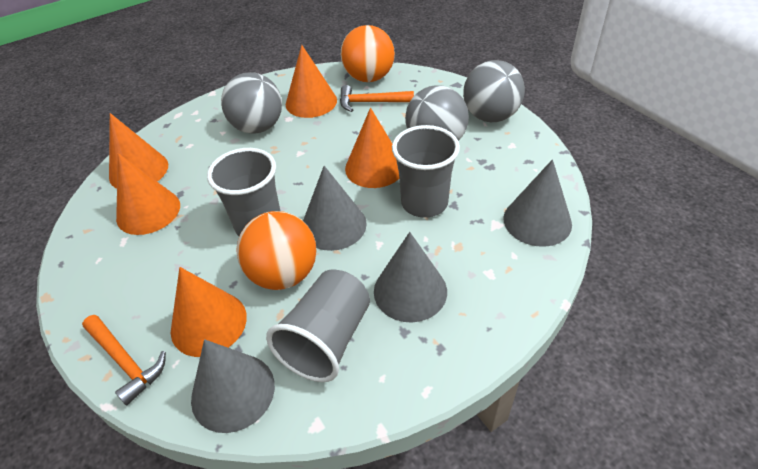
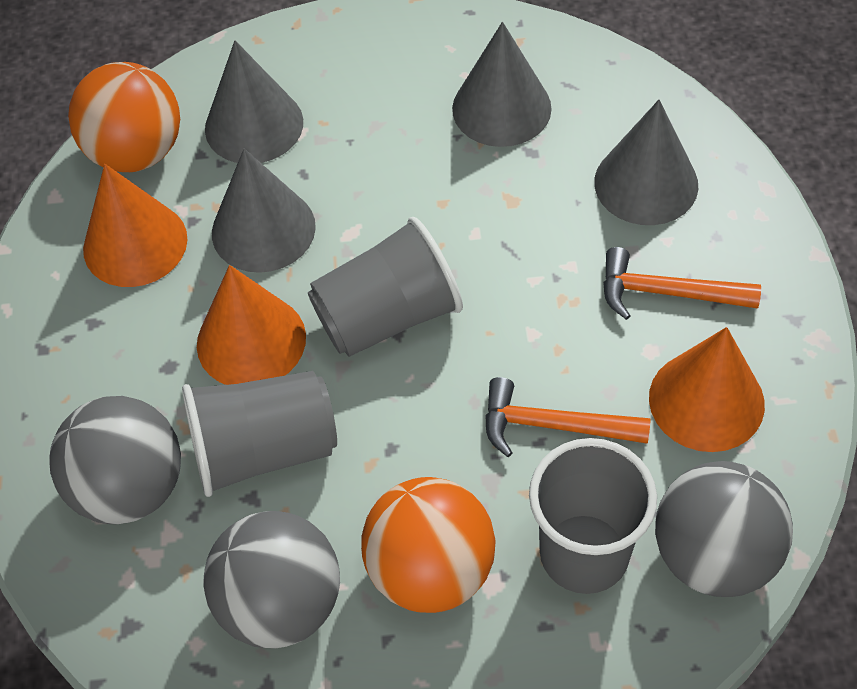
orange cone: [109,113,168,189] [116,153,180,235] [171,267,247,357] [286,45,337,118] [345,108,399,188] = 5 -> [83,164,187,287] [197,265,306,385] [649,327,765,452] = 3

